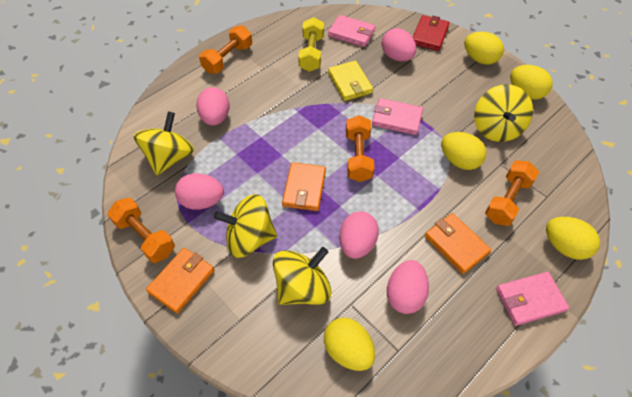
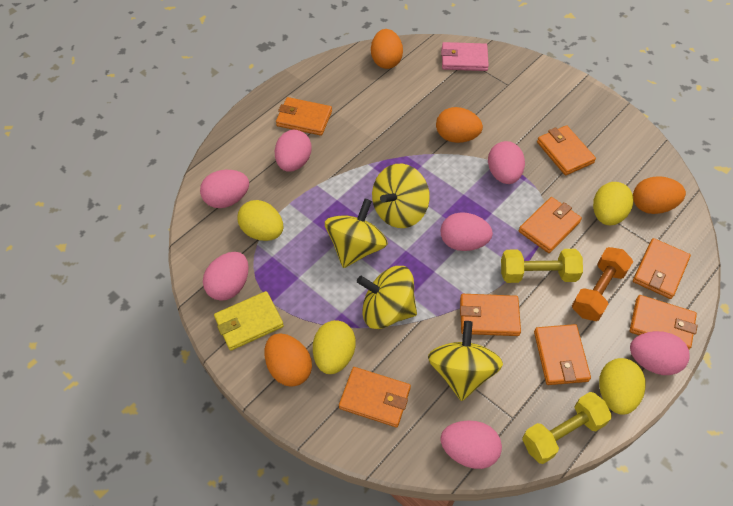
orange dumbbell: [107,198,175,263] [199,26,252,74] [346,115,374,182] [485,160,539,226] = 4 -> [572,247,633,321] = 1
orange egg: none = 0 -> [264,333,312,387] [371,29,403,69] [436,107,483,143] [633,176,686,214] = 4
orange wallet: [146,248,215,314] [282,162,326,211] [425,213,491,274] = 3 -> [276,97,332,136] [339,367,411,427] [460,294,521,336] [519,197,582,253] [534,324,591,385] [537,125,596,175] [630,295,698,349] [633,238,691,299] = 8
pink egg: [175,173,224,210] [196,87,229,126] [339,211,379,259] [382,28,416,61] [387,260,429,314] = 5 -> [200,170,249,208] [203,252,249,301] [275,130,312,172] [440,420,502,469] [441,212,493,251] [488,141,525,184] [630,331,690,375] = 7
pink wallet: [328,15,376,47] [372,98,423,135] [496,272,569,326] = 3 -> [441,42,489,71] = 1
red wallet: [412,15,450,51] = 1 -> none = 0
yellow dumbbell: [298,17,324,72] = 1 -> [501,249,583,283] [522,392,612,464] = 2
yellow egg: [324,318,375,371] [441,132,487,170] [464,32,504,65] [510,65,553,100] [546,217,600,260] = 5 -> [238,200,283,241] [313,320,356,374] [593,182,633,225] [599,358,645,415] = 4

